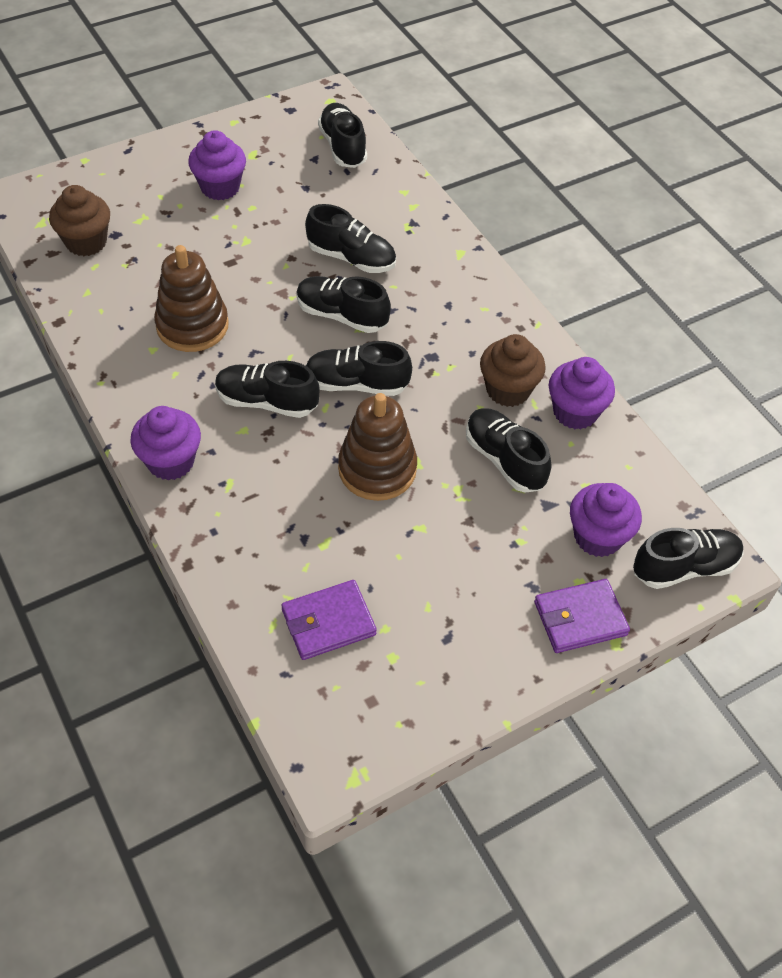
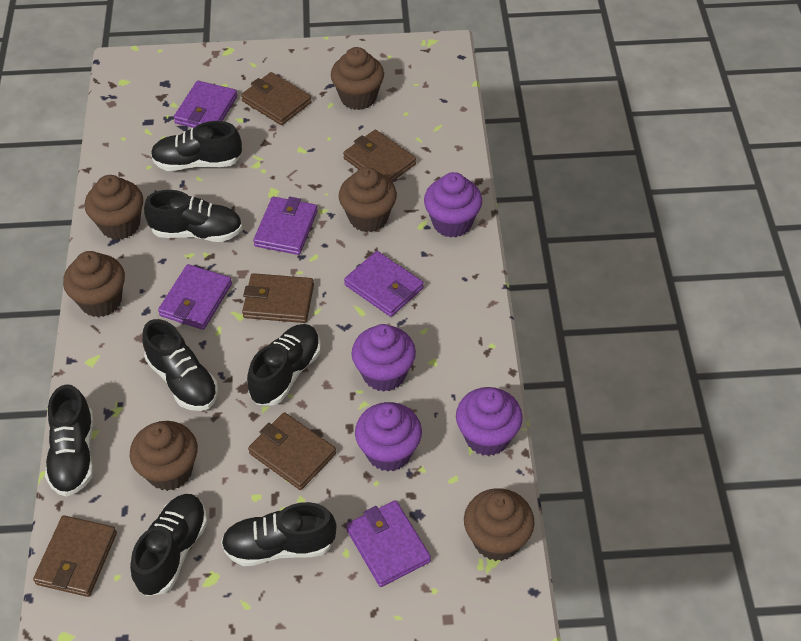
brown cupcake: [49,185,110,256] [480,334,546,407] = 2 -> [63,251,125,317] [85,175,143,240] [130,421,198,491] [331,47,384,110] [339,167,397,232] [464,488,535,561] = 6
brown stacking toy: [154,245,229,352] [338,393,417,501] = 2 -> none = 0
brown wallet: none = 0 -> [33,515,117,597] [241,72,312,125] [242,273,314,323] [248,412,336,490] [343,130,416,182] = 5
purple wallet: [282,580,377,660] [534,579,630,653] = 2 -> [158,264,232,330] [174,81,237,128] [253,197,318,255] [344,251,424,317] [346,500,431,587] = 5

